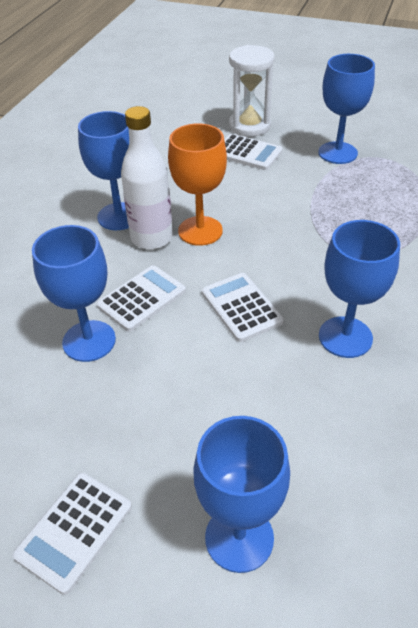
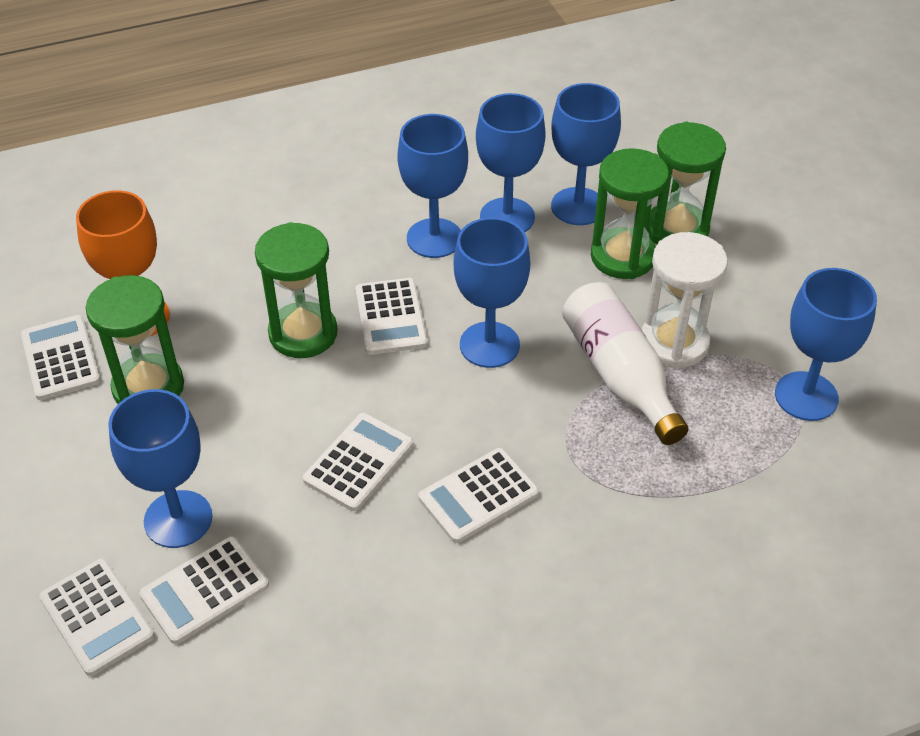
blue goblet: [32,225,116,362] [78,111,129,230] [193,416,290,573] [318,54,375,164] [319,220,400,358] = 5 -> [108,389,212,548] [397,114,468,258] [454,217,530,368] [476,93,546,232] [551,83,621,225] [775,268,877,421] = 6
green hourglass: none = 0 -> [86,275,184,404] [255,222,337,358] [591,148,669,279] [648,122,726,244] = 4
white calculator: [12,473,132,595] [97,265,186,332] [202,273,284,342] [224,134,283,170] = 4 -> [21,315,101,400] [39,558,155,676] [139,536,269,644] [303,413,414,511] [355,278,428,355] [418,448,539,543] = 6

